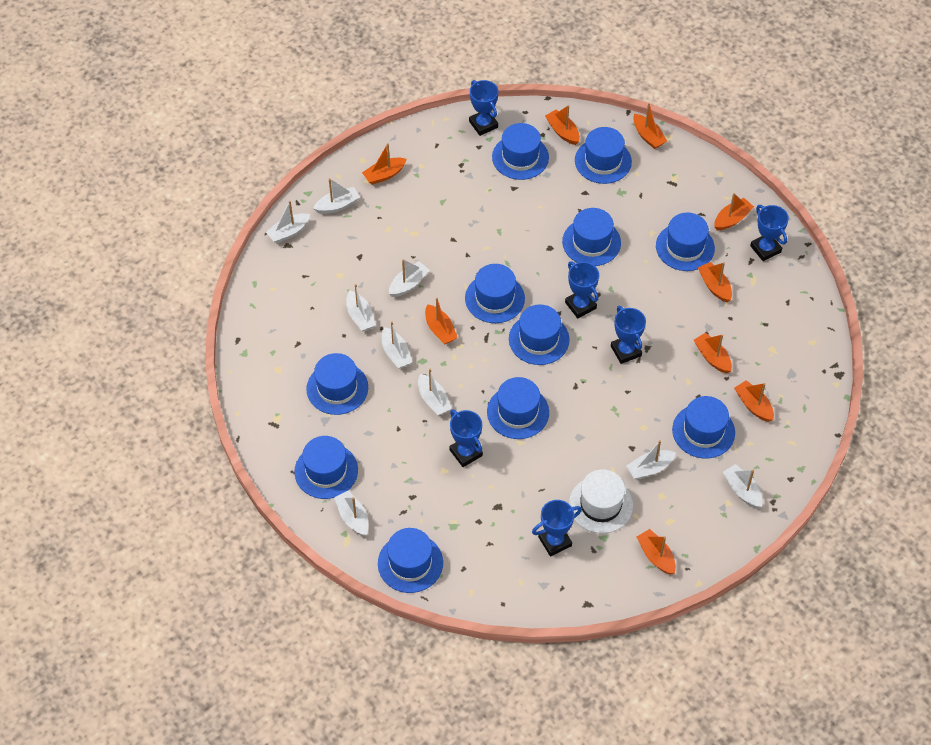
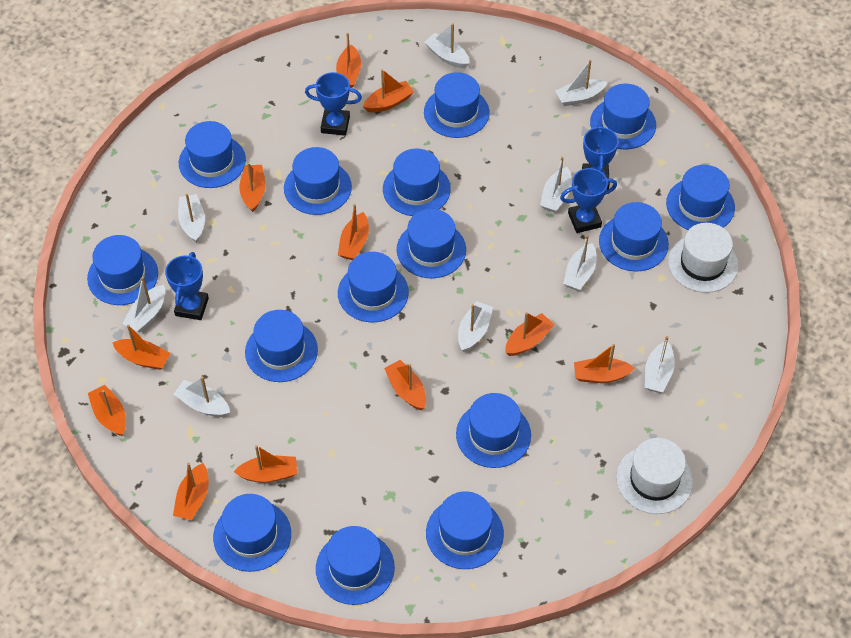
blue hat: [294,436,358,499] [306,353,368,415] [378,528,443,593] [465,264,525,323] [487,377,549,439] [492,123,549,180] [509,304,570,365] [562,208,621,266] [575,127,632,184] [656,213,715,271] [672,396,735,458] = 11 -> [87,235,158,305] [179,121,246,188] [213,494,291,572] [245,310,318,382] [284,147,352,215] [316,526,395,605] [338,252,409,323] [383,149,451,216] [397,209,466,278] [424,72,490,138] [426,491,504,569] [456,393,531,468] [590,84,656,149] [599,202,669,272] [666,165,735,230] = 15
blue trophy: [449,409,483,467] [469,80,498,136] [532,500,582,556] [565,261,599,318] [611,306,646,364] [750,205,789,261] = 6 -> [165,252,209,320] [305,72,362,136] [560,168,617,233] [582,124,619,190] = 4
orange boat: [362,143,407,185] [425,298,458,345] [545,105,580,145] [633,103,667,149] [637,529,676,575] [694,333,732,373] [698,262,732,302] [715,193,754,230] [734,380,774,422] = 9 -> [88,385,126,436] [112,325,170,370] [173,463,209,520] [234,445,297,483] [239,163,266,212] [336,33,361,88] [338,204,369,260] [363,69,414,113] [384,360,426,410] [505,312,555,356] [574,344,635,383] = 11
white hat: [569,469,633,533] = 1 -> [616,438,693,514] [668,223,738,293] = 2

